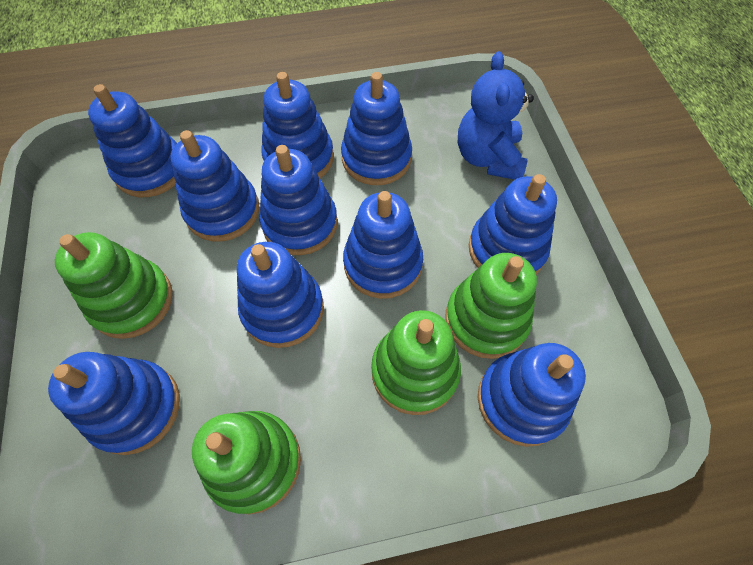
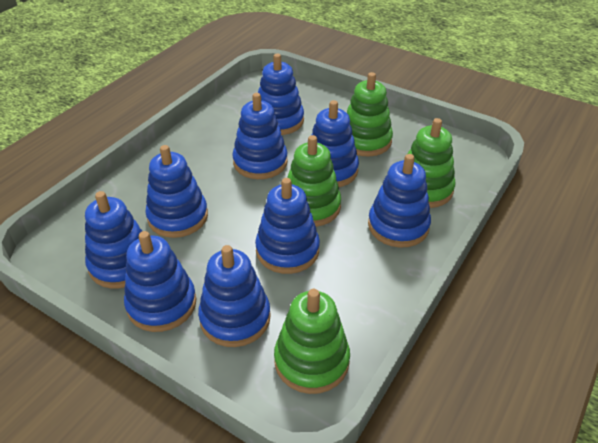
blue stacking toy: [48,352,180,455] [88,84,177,197] [171,130,260,242] [237,242,324,348] [260,145,338,255] [261,72,334,178] [341,72,412,185] [343,191,423,299] [469,174,557,275] [478,343,586,447] = 10 -> [85,191,142,289] [124,231,196,332] [145,145,208,238] [198,245,271,347] [232,93,288,179] [255,178,320,274] [258,54,304,135] [311,100,359,187] [368,154,431,248] = 9
blue teddy bear: [458,51,534,180] = 1 -> none = 0

